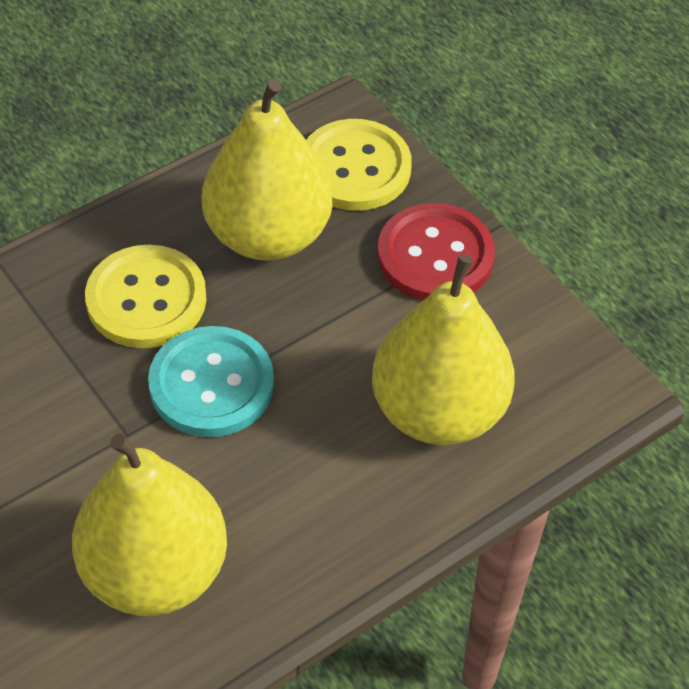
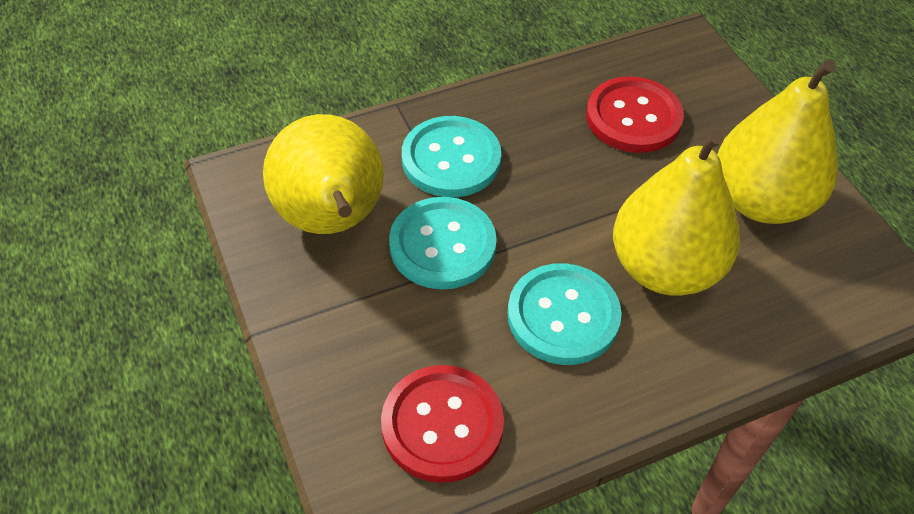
red button: [377,203,495,300] = 1 -> [381,365,504,483] [586,76,684,153] = 2
turquoise button: [148,326,274,437] = 1 -> [389,197,497,289] [402,116,501,197] [507,263,622,365] = 3
yellow button: [85,244,206,348] [306,119,412,211] = 2 -> none = 0

